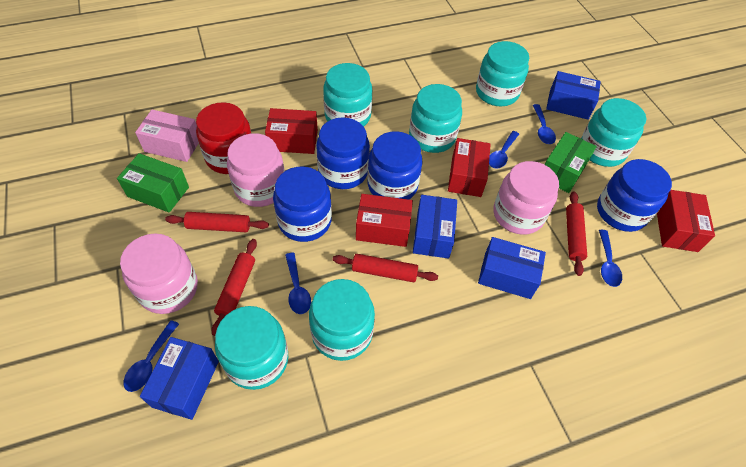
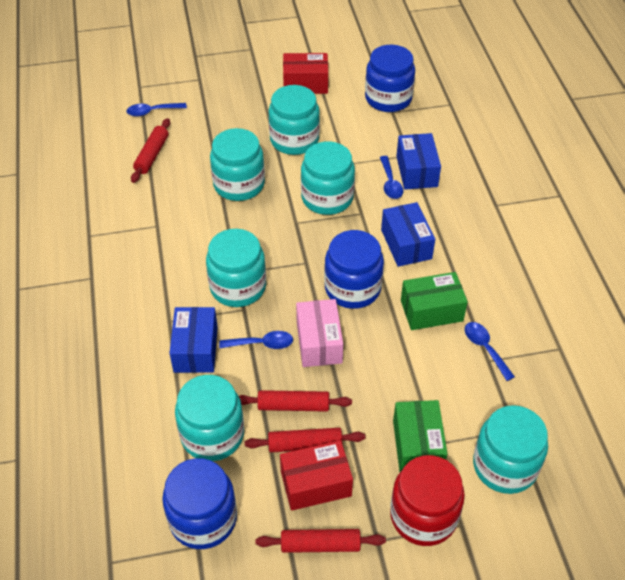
blue box: [140,337,219,420] [413,195,457,259] [478,237,546,299] [546,71,601,120] = 4 -> [169,307,218,373] [381,202,435,267] [396,133,441,190] = 3
blue jar: [273,166,332,242] [316,117,370,189] [367,131,423,200] [597,159,672,232] = 4 -> [162,458,237,549] [324,230,384,309] [365,45,415,112] = 3
blue spoon: [123,320,179,392] [285,253,311,314] [489,131,519,168] [533,104,556,144] [599,230,622,287] = 5 -> [126,103,187,117] [219,331,293,349] [380,156,403,199] [465,322,515,381] = 4
pink jar: [120,234,198,314] [227,133,285,207] [493,161,559,235] = 3 -> none = 0
red box: [265,108,318,154] [356,194,413,247] [448,138,491,197] [657,190,715,252] = 4 -> [280,440,353,511] [283,53,328,94] = 2

